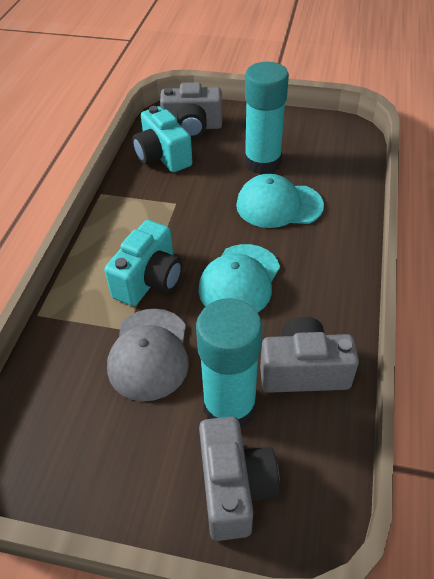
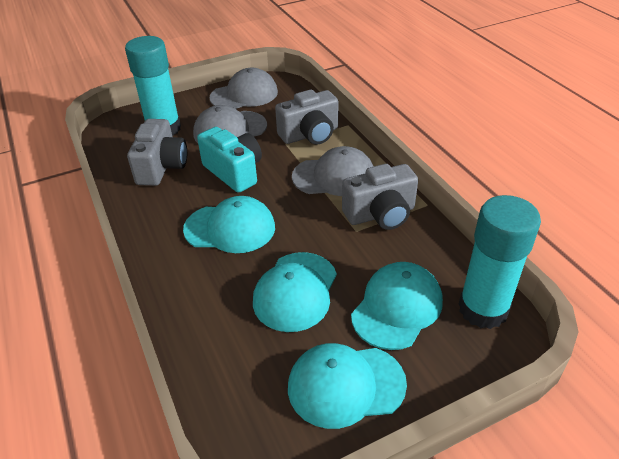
grey cap: [107,309,189,401] = 1 -> [193,105,267,143] [209,68,278,109] [292,146,374,196] = 3
turquoise camera: [105,220,182,306] [132,106,193,172] = 2 -> [197,127,262,193] = 1
turquoise cap: [198,244,280,312] [236,174,324,228] = 2 -> [183,196,275,253] [253,252,337,332] [288,343,407,429] [351,262,443,350] = 4

